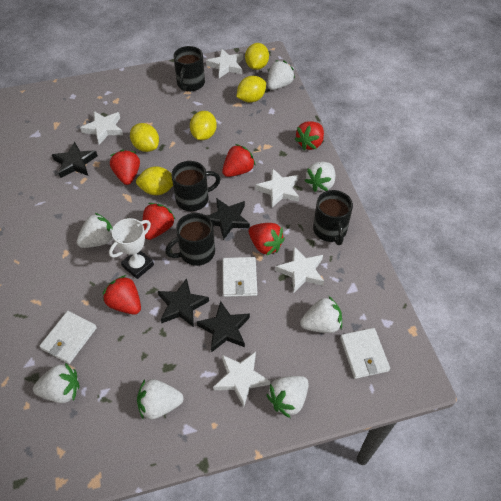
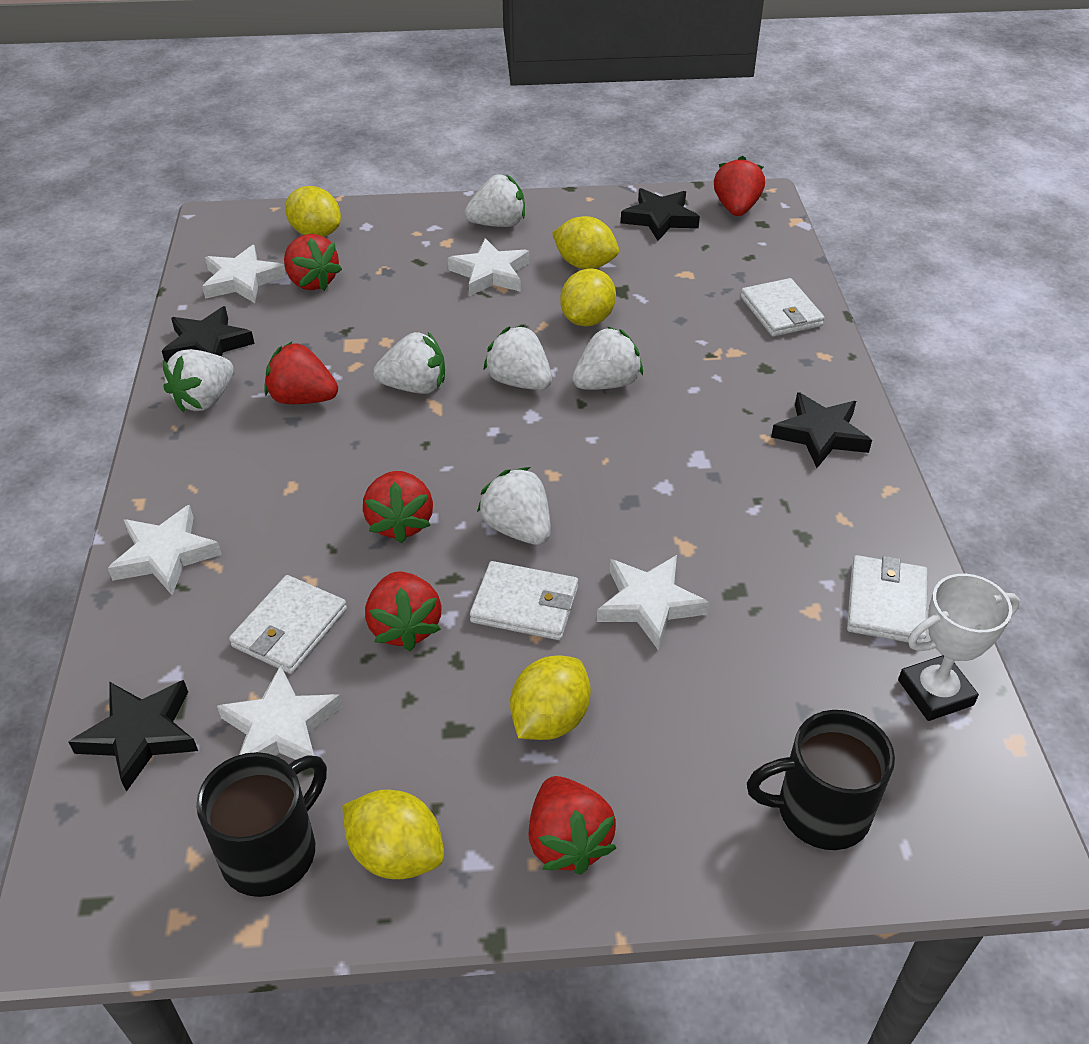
black mug: [165,213,215,266] [171,161,220,211] [173,46,205,91] [313,190,353,245] = 4 -> [196,752,327,897] [747,710,895,850] = 2
white strawberry: [33,363,80,403] [77,213,113,248] [137,379,184,419] [266,376,309,418] [267,60,295,90] [300,296,342,333] [305,162,335,192] = 7 -> [163,349,234,412] [373,332,445,394] [465,175,525,227] [477,467,551,545] [483,325,552,390] [572,326,643,390] = 6
white wallet: [39,311,97,364] [222,257,257,297] [340,328,390,379] = 3 -> [229,575,347,674] [470,561,578,640] [741,278,825,337] [847,555,928,643] = 4

